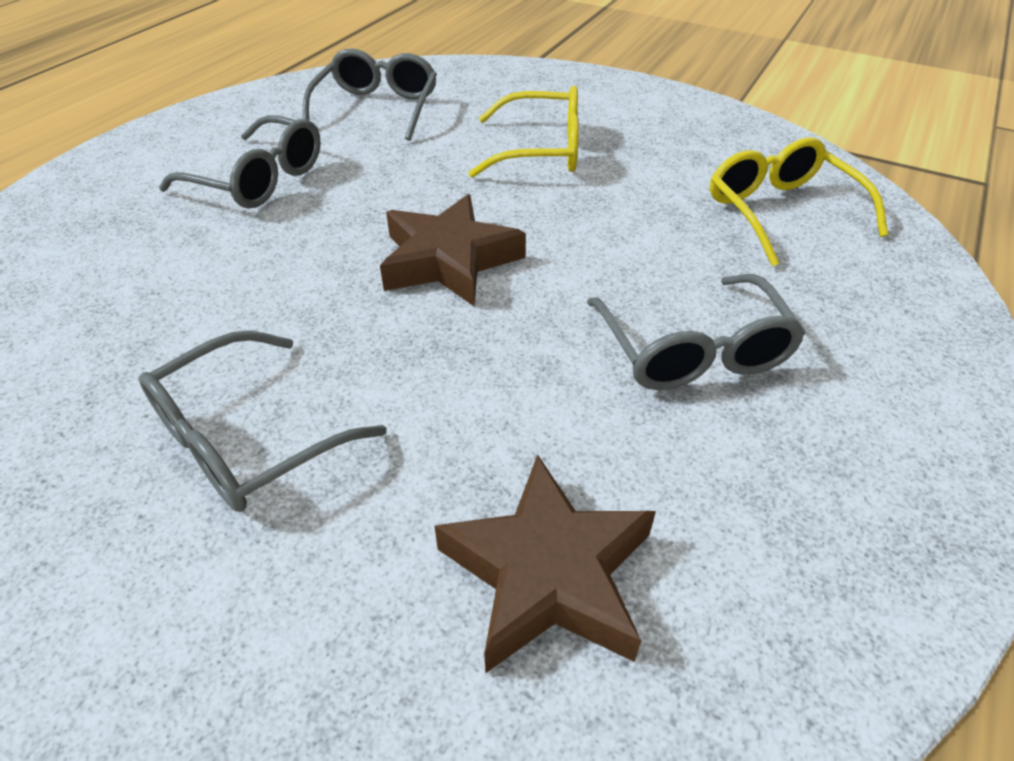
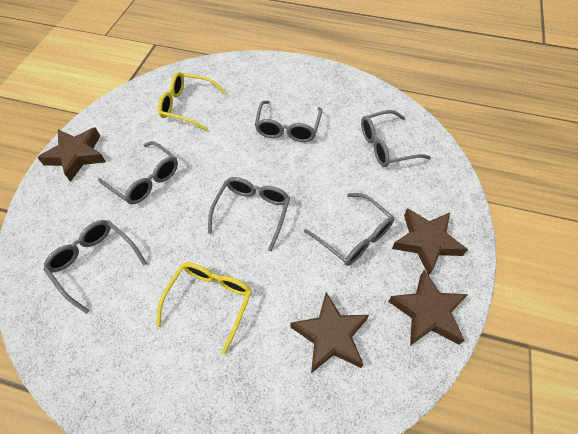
brown star: [380,194,526,306] [434,454,656,673] = 2 -> [37,127,106,182] [290,292,369,373] [388,269,468,346] [392,208,468,275] = 4
grey glasses: [138,330,387,512] [159,115,321,208] [303,49,437,141] [587,274,806,390] = 4 -> [43,220,147,314] [98,141,178,205] [208,177,290,251] [255,101,322,142] [304,193,394,266] [361,110,431,167] = 6

